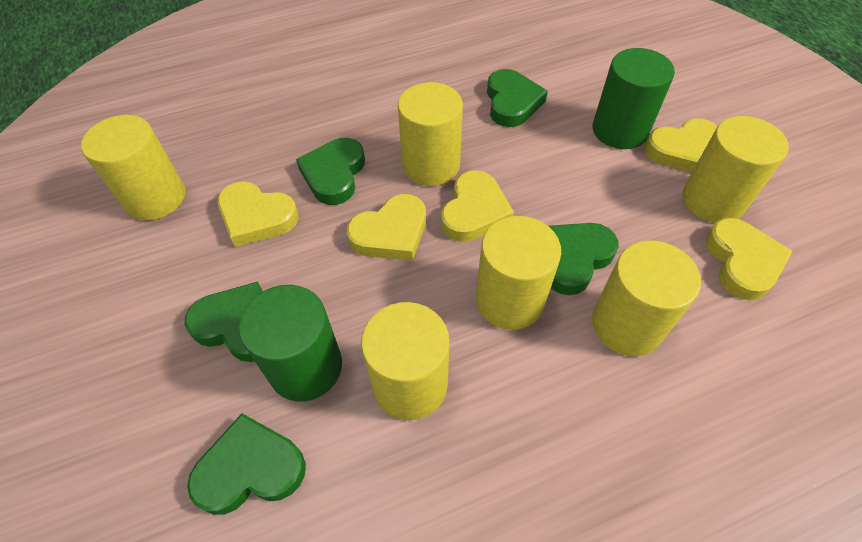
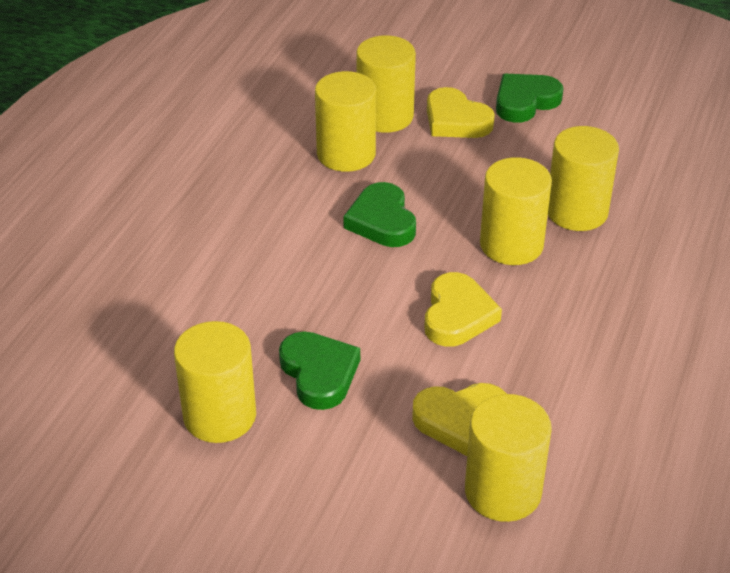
green cylinder: [239,285,342,402] [593,48,675,149] = 2 -> none = 0
green heart: [185,281,263,362] [187,413,306,515] [296,138,365,205] [487,69,548,127] [549,223,619,295] = 5 -> [279,331,360,410] [343,182,416,247] [496,74,564,123] = 3
yellow heart: [217,181,299,247] [347,194,426,261] [441,170,514,242] [644,118,717,173] [705,218,793,300] = 5 -> [412,383,507,456] [424,272,502,347] [427,87,495,138] = 3

